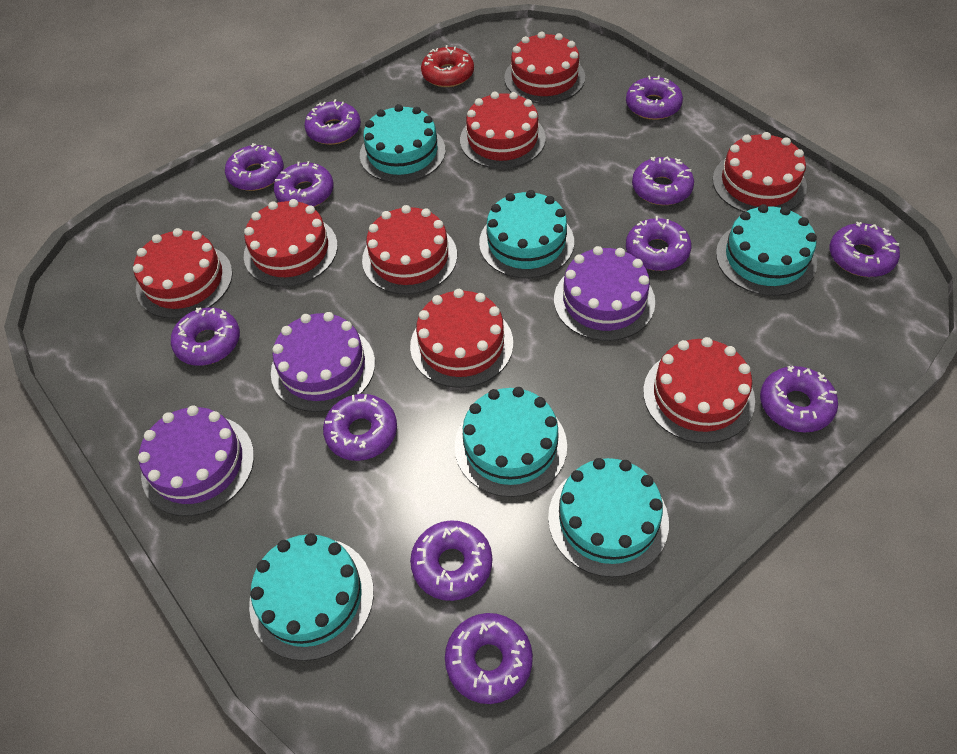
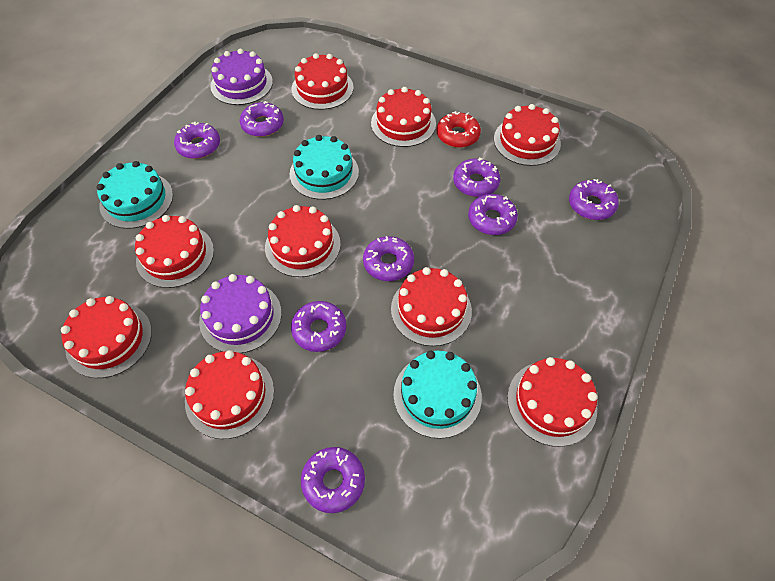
purple cake: [138,405,254,516] [271,312,375,412] [554,246,655,341] = 3 -> [199,274,282,353] [210,49,273,105] = 2
purple donut: [171,307,240,366] [225,143,284,191] [274,161,334,207] [304,99,361,145] [323,394,397,461] [410,520,492,601] [445,613,533,704] [626,76,683,120] [626,216,691,271] [632,156,694,205] [760,366,838,433] [830,222,900,277] = 12 -> [174,122,220,159] [240,101,284,137] [291,301,346,352] [301,447,365,513] [363,236,414,281] [453,157,500,197] [468,194,518,235] [569,179,619,220] = 8
red cake: [133,228,233,319] [244,199,338,287] [362,205,457,295] [410,289,513,388] [460,91,546,169] [504,32,585,104] [643,337,755,443] [712,132,807,212] = 8 -> [61,296,152,378] [135,215,214,288] [185,350,274,439] [265,205,341,277] [291,53,354,110] [371,87,436,147] [391,267,472,346] [494,104,561,166] [507,357,598,447] = 9
turquoise cake: [249,533,374,661] [360,104,446,183] [455,387,567,497] [479,190,574,278] [548,458,669,577] [716,204,817,296] = 6 -> [97,161,173,229] [290,135,359,200] [393,351,482,439] = 3

